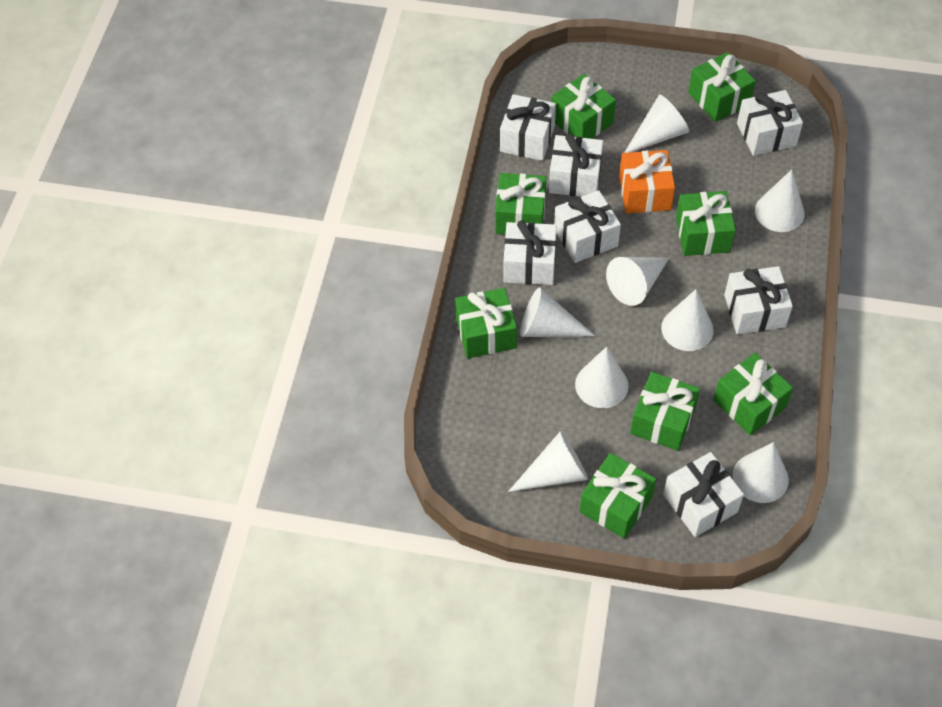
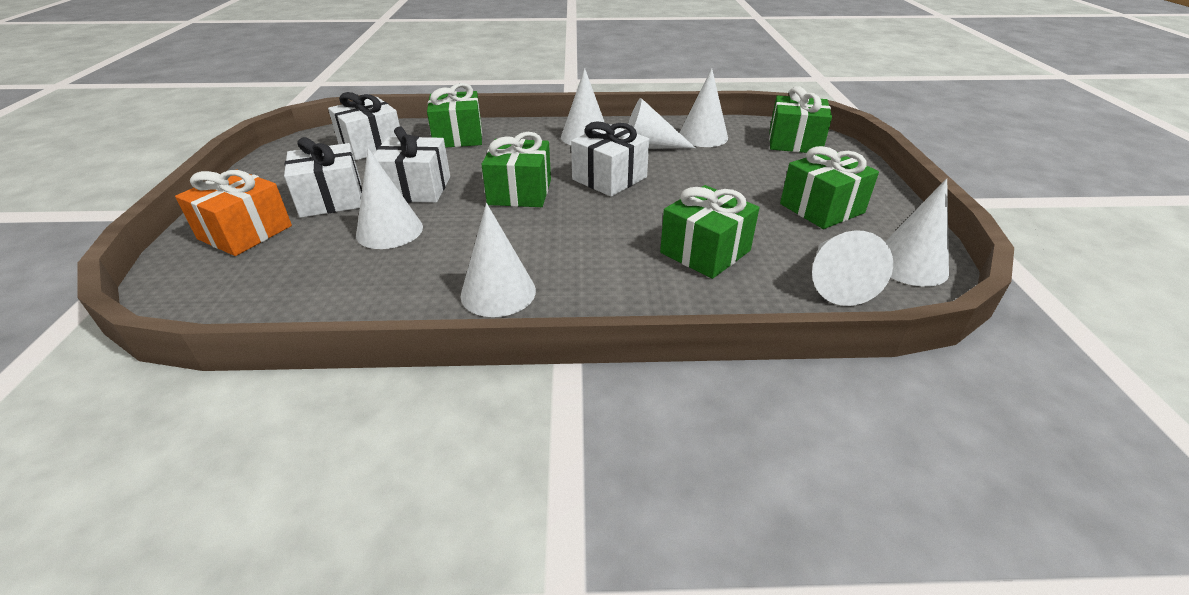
green gift: [455,288,517,359] [495,173,546,234] [551,74,616,139] [579,453,656,539] [630,372,700,451] [676,191,736,256] [688,52,756,122] [713,353,793,436] = 8 -> [427,83,482,148] [481,132,551,207] [660,185,759,279] [769,86,832,153] [780,146,879,229] = 5
white cone: [508,431,588,492] [520,287,595,337] [575,347,629,408] [606,257,669,306] [624,95,689,153] [661,289,714,351] [733,442,789,503] [755,169,805,232] = 8 -> [356,148,423,249] [461,203,536,317] [561,68,605,145] [628,98,695,149] [680,68,728,147] [812,230,893,306] [885,178,949,287] = 7
white gift: [500,94,556,161] [503,220,557,285] [549,133,603,197] [554,190,621,263] [663,452,744,537] [724,266,793,334] [737,90,803,156] = 7 -> [284,137,362,218] [328,92,400,160] [374,126,450,203] [571,122,649,197] = 4

